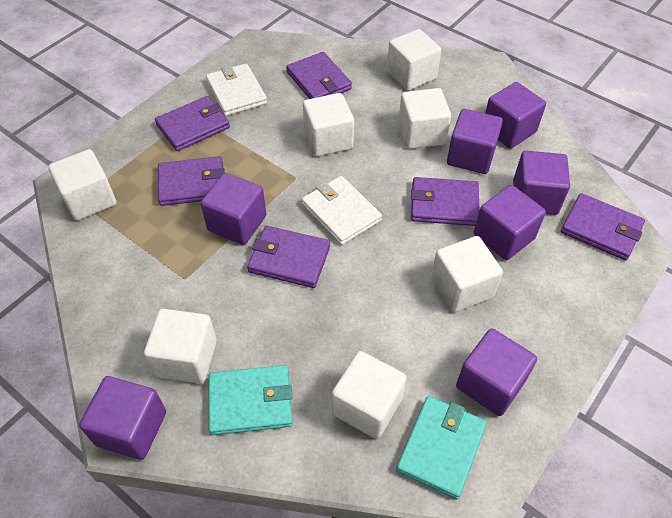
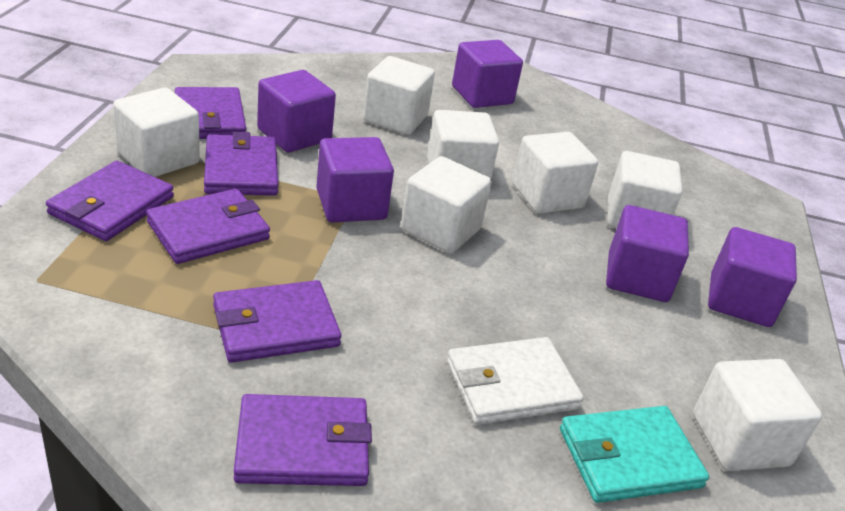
purple cube: [79,376,166,460] [201,173,266,245] [447,109,503,174] [456,328,537,416] [474,185,546,260] [485,82,546,149] [513,151,570,215] = 7 -> [257,70,336,153] [316,137,394,223] [452,40,523,108] [606,205,689,302] [708,227,797,327] = 5
turquoise wallet: [208,365,293,435] [396,396,487,499] = 2 -> [560,406,709,503] = 1
white wallet: [206,63,267,116] [302,176,382,245] = 2 -> [447,337,584,425] = 1

